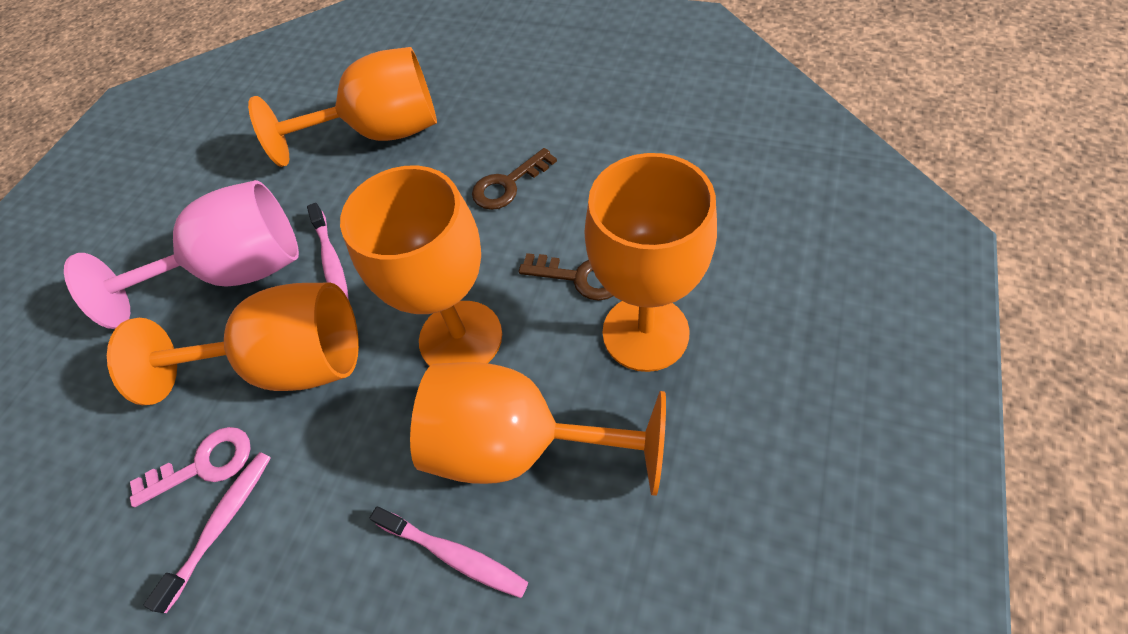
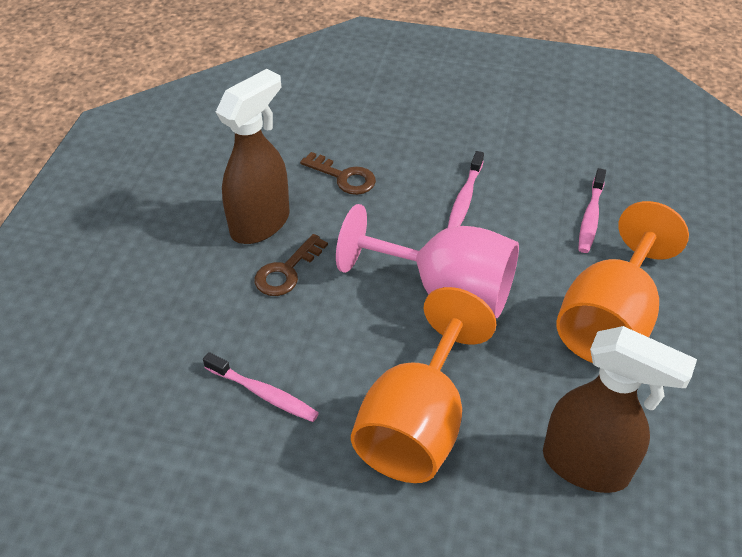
brown spray bottle: none = 0 -> [216,69,290,244] [543,326,697,493] = 2
orange goblet: [107,282,359,405] [248,47,437,167] [340,165,502,366] [410,362,666,496] [585,153,717,372] = 5 -> [351,287,497,483] [556,201,689,363] = 2
pink key: [130,427,251,507] = 1 -> none = 0

